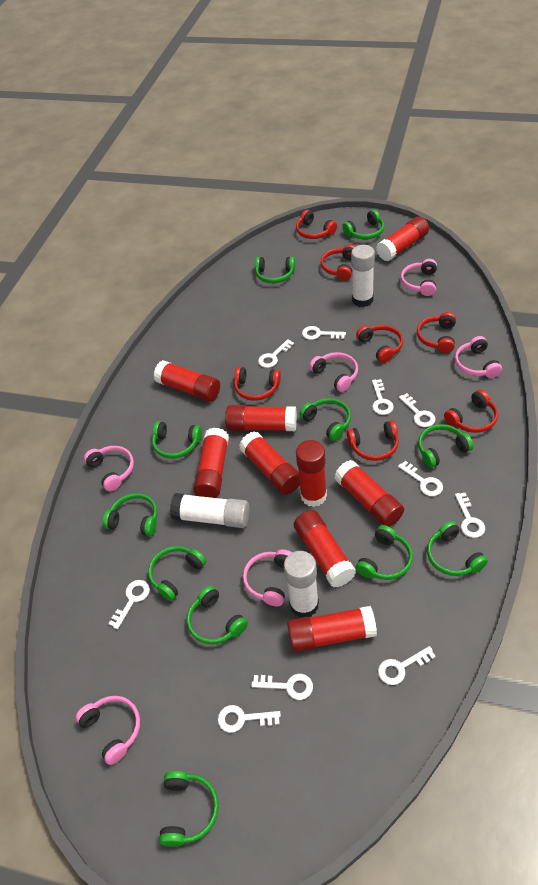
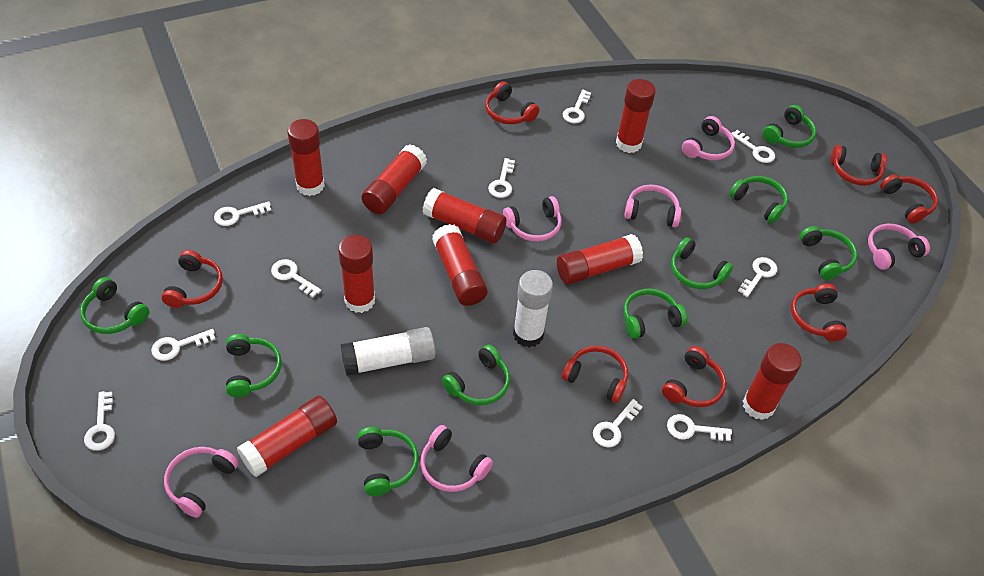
green headphones: [103,493,158,536] [148,546,206,601] [152,421,202,458] [159,771,219,847] [187,586,248,645] [255,257,295,283] [299,398,351,441] [342,210,384,239] [356,525,413,580] [418,424,474,468] [427,521,488,576] = 11 -> [80,277,149,334] [226,334,282,398] [357,427,419,496] [442,345,510,405] [624,288,687,339] [671,237,733,289] [729,176,788,224] [763,105,816,148] [800,226,857,280] = 9
white glue stick: [170,493,249,528] [284,551,319,618] [351,245,375,307] = 3 -> [341,327,436,376] [513,270,553,347] = 2

